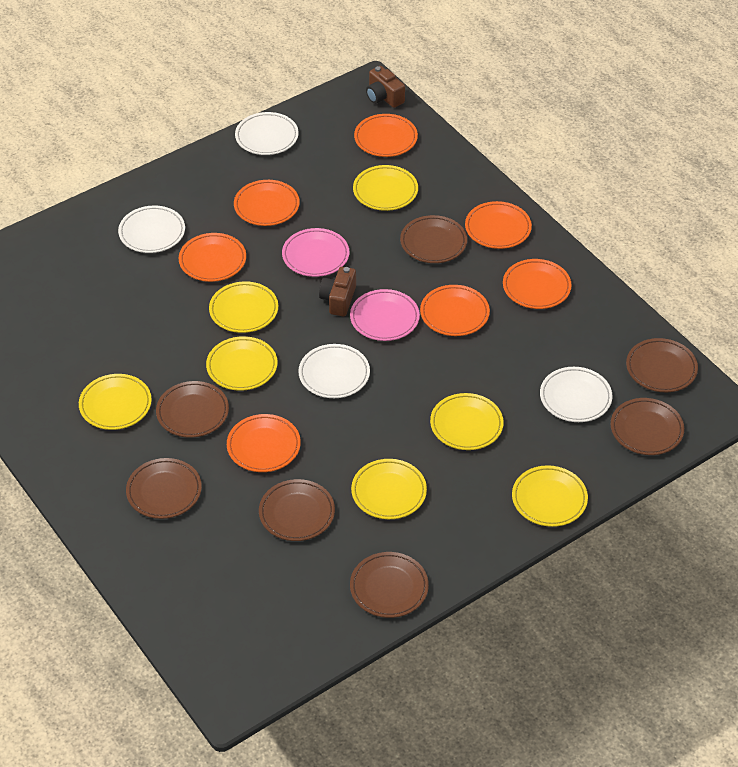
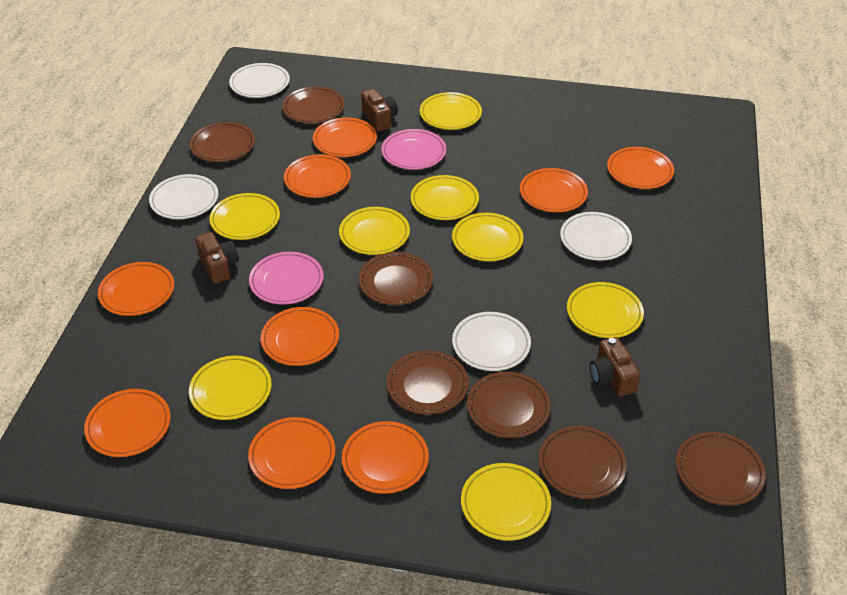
brown camera: [319,267,356,316] [366,66,405,108] = 2 -> [196,232,239,284] [361,89,398,131] [589,337,640,396] = 3
orange plate: [179,233,246,282] [227,414,301,472] [234,180,300,226] [354,114,418,157] [420,285,490,336] [465,201,532,249] [503,259,571,309] = 7 -> [84,389,171,457] [98,262,174,316] [248,417,335,489] [261,307,339,366] [284,154,351,198] [313,117,377,157] [342,421,429,494] [520,168,588,212] [607,147,674,189] = 9
yellow plate: [79,374,152,430] [206,336,277,391] [209,281,278,333] [351,459,427,519] [353,165,418,211] [430,393,504,450] [512,465,588,527] = 7 -> [189,356,272,420] [210,193,280,240] [339,207,410,255] [411,175,479,220] [420,92,482,130] [452,213,523,261] [461,463,551,541] [567,282,644,338] = 8

